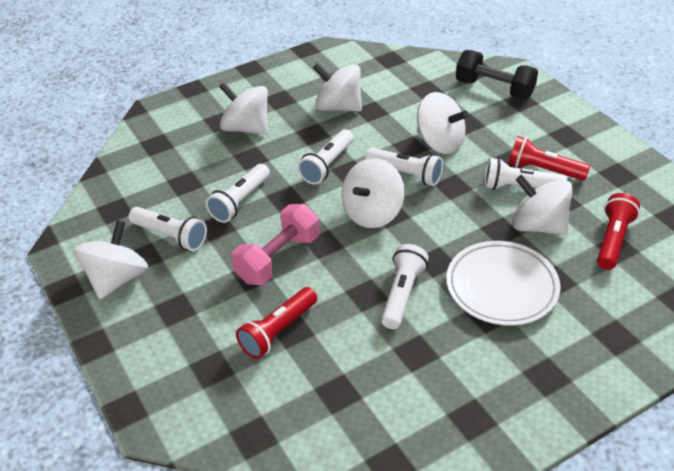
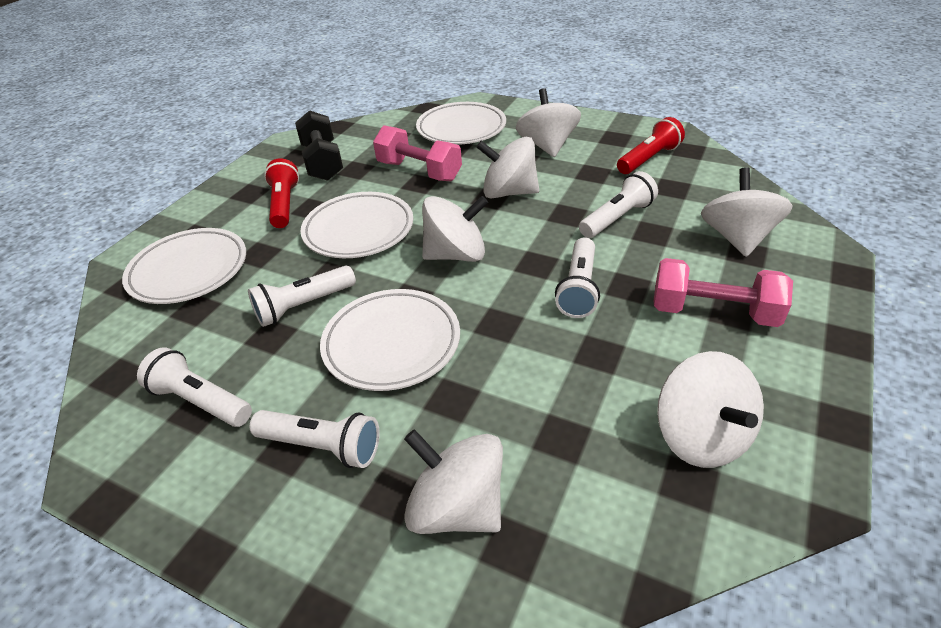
pink dumbbell: [231,204,319,285] = 1 -> [373,125,462,181] [653,258,793,327] = 2
red flashlight: [236,287,317,359] [508,136,590,181] [597,193,640,270] = 3 -> [264,158,299,228] [617,117,685,174] = 2
white flashlight: [129,207,207,251] [206,164,270,223] [298,129,354,184] [365,148,443,186] [381,244,429,329] [485,157,567,190] = 6 -> [137,347,252,427] [248,266,356,327] [250,410,380,468] [555,237,600,318] [579,171,658,238] = 5
white plate: [446,241,560,326] = 1 -> [122,228,246,304] [300,192,413,258] [320,289,460,391] [416,102,506,145] = 4

